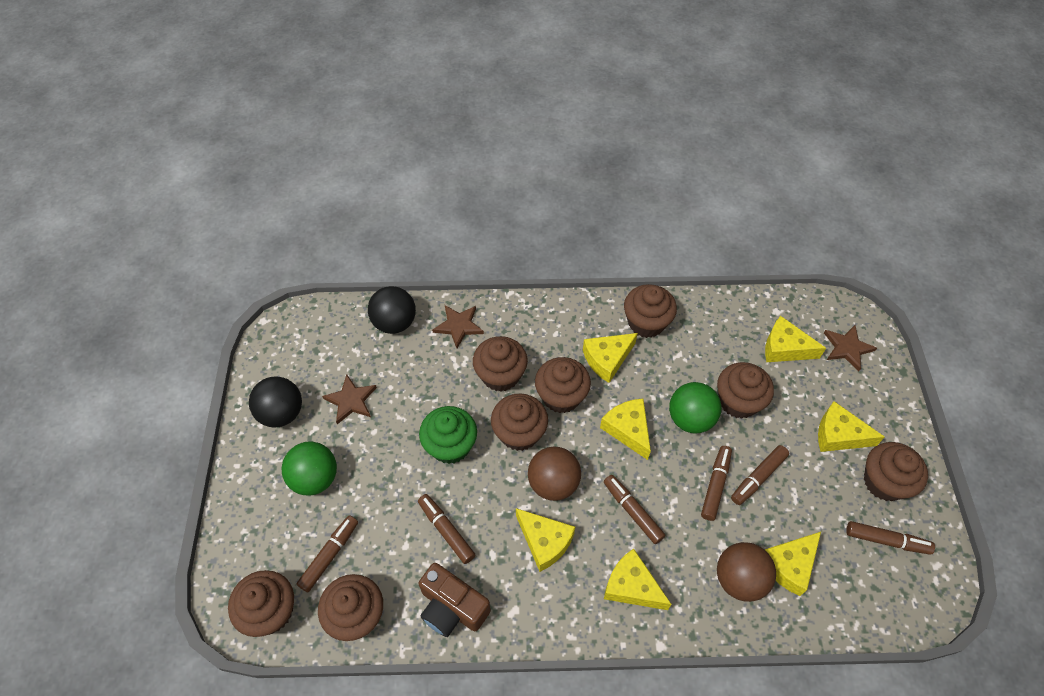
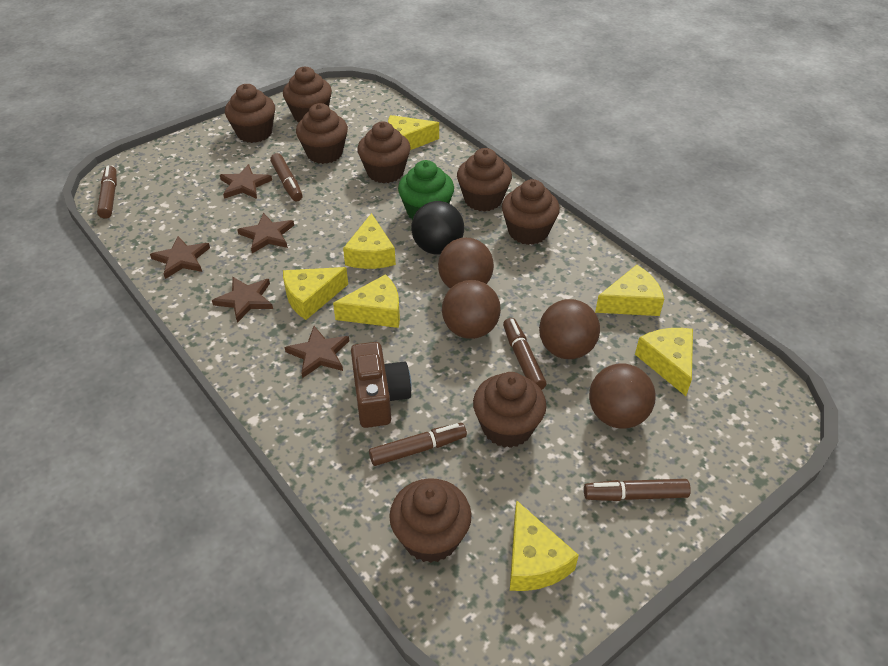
black ball: [249,377,302,428] [368,286,416,334] = 2 -> [411,201,464,255] = 1
brown ball: [528,447,581,501] [717,542,776,602] = 2 -> [438,238,494,288] [442,280,501,339] [539,299,600,359] [589,363,656,429] = 4
brown marker: [297,515,358,592] [418,494,475,564] [604,475,665,544] [701,446,732,521] [731,445,789,505] [846,521,935,555] = 6 -> [97,166,117,219] [270,153,303,201] [369,423,467,466] [503,318,547,390] [584,479,691,501] = 5
brown star: [322,374,377,424] [432,305,484,348] [824,325,877,371] = 3 -> [150,236,210,279] [212,277,273,323] [220,164,272,199] [237,213,294,253] [285,326,349,378] = 5
green ball: [281,441,337,496] [669,382,721,433] = 2 -> none = 0

